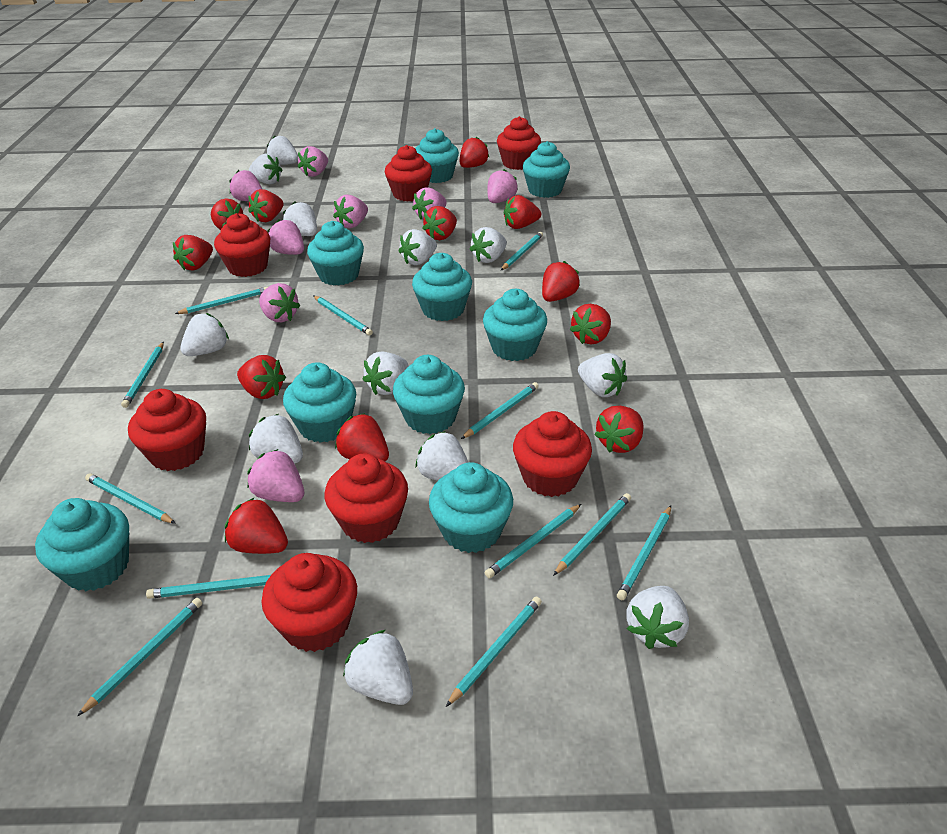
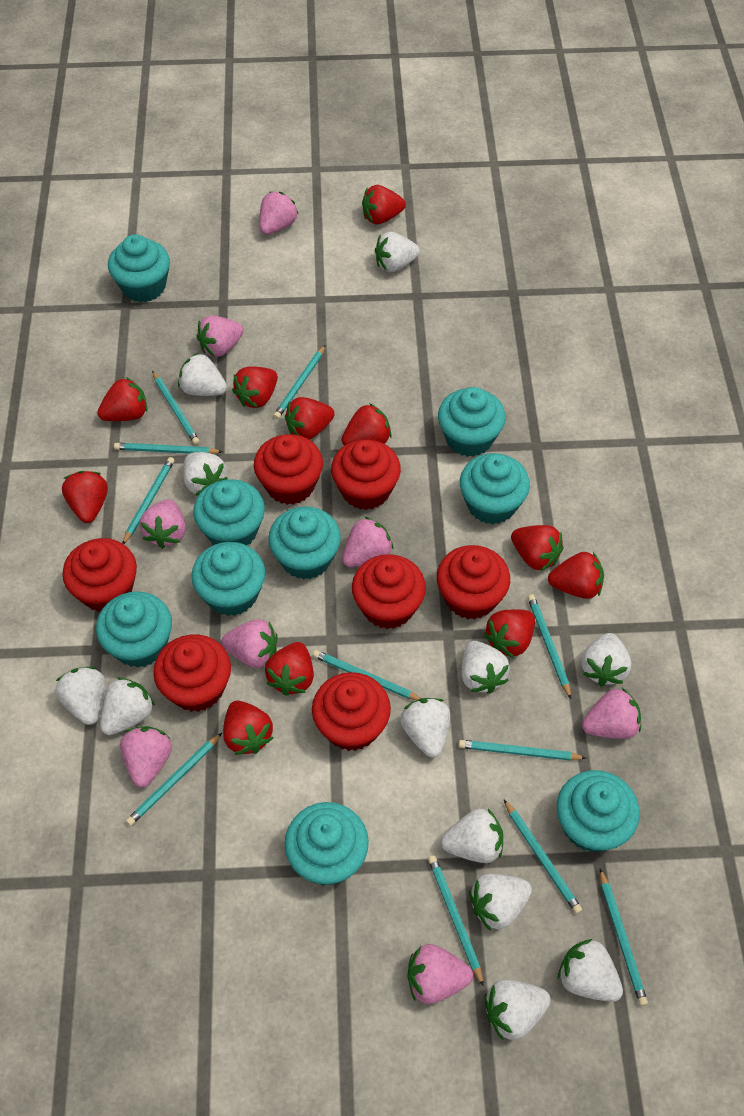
red strawberry: [173,235,213,271] [211,198,243,230] [225,497,288,554] [237,355,286,399] [248,189,284,222] [335,413,389,461] [422,206,457,240] [460,136,489,168] [504,195,541,229] [542,261,580,302] [570,304,611,345] [594,406,643,453] = 12 -> [62,471,108,523] [97,377,147,421] [223,701,273,755] [232,366,278,408] [265,642,314,696] [285,397,335,440] [341,403,392,446] [362,185,406,224] [484,609,535,658] [511,525,563,571] [548,552,604,599] = 11
turquoise pencil: [77,598,203,716] [85,473,176,524] [121,342,164,408] [146,575,271,599] [175,287,268,314] [314,296,373,336] [446,597,542,707] [461,382,539,439] [485,504,581,578] [501,232,543,270] [553,493,631,576] [617,506,671,600] = 12 -> [114,443,223,454] [123,457,175,544] [126,733,222,826] [152,371,200,445] [273,345,325,419] [313,650,421,700] [428,855,484,987] [459,740,586,761] [504,800,582,914] [527,594,571,699] [600,869,648,1006] = 11

